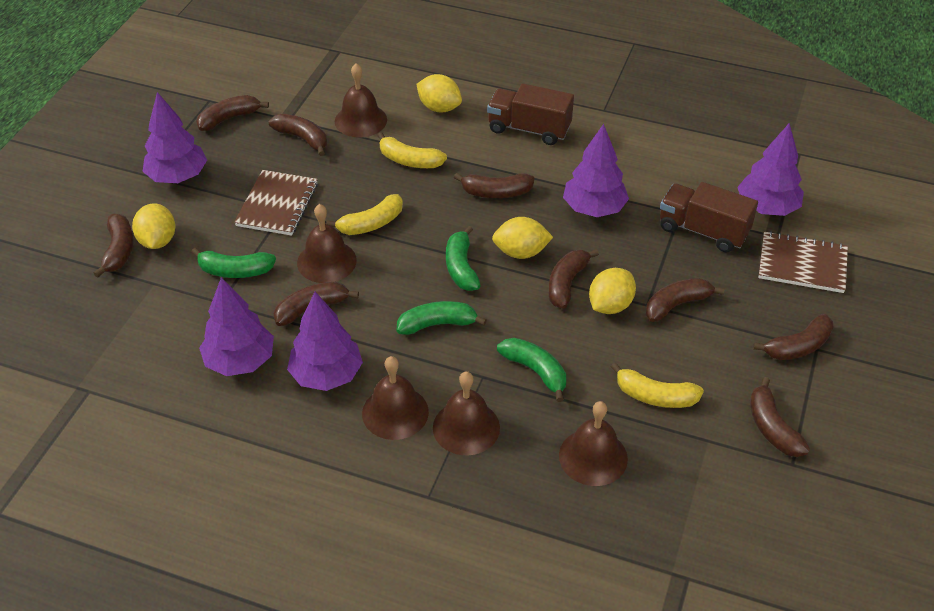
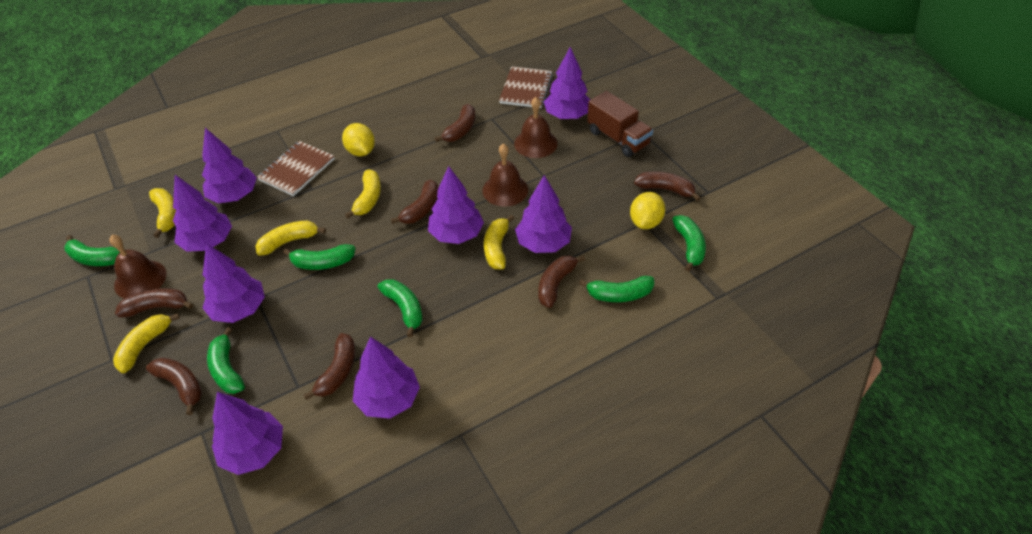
brown banana: [93,214,133,278] [196,95,269,131] [269,114,327,156] [274,282,359,326] [454,173,535,198] [549,249,599,309] [646,278,725,322] [750,377,810,457] [753,314,834,360] = 9 -> [115,288,194,317] [146,357,202,415] [304,333,355,400] [391,180,438,224] [435,104,475,142] [538,255,585,308] [634,172,701,201] = 7
brown bell: [297,204,357,283] [335,63,387,138] [362,356,429,440] [433,371,500,456] [559,401,628,486] = 5 -> [109,235,167,299] [483,143,528,207] [514,97,558,158] = 3
brown truck: [487,83,574,145] [660,182,758,252] = 2 -> [587,91,653,157] = 1
green banana: [191,248,276,278] [397,301,487,335] [446,226,481,291] [497,338,566,402] = 4 -> [64,235,120,266] [207,327,245,394] [283,244,355,270] [378,279,423,337] [579,276,654,302] [672,215,706,272] = 6
purple tree: [142,92,207,183] [199,277,274,376] [287,292,363,391] [563,124,629,217] [737,123,804,216] = 5 -> [173,175,232,252] [202,128,257,203] [203,243,265,323] [212,392,283,475] [353,337,420,419] [428,166,484,244] [515,175,572,253] [544,47,591,119] = 8
yellow banana: [326,194,403,235] [377,132,447,168] [611,362,704,408] = 3 -> [113,313,180,373] [149,188,176,238] [255,220,326,256] [345,169,381,219] [484,215,514,269] = 5
yellow lemon: [132,203,176,249] [416,74,462,113] [492,217,553,259] [589,268,636,314] = 4 -> [342,123,375,156] [630,192,665,229] = 2

